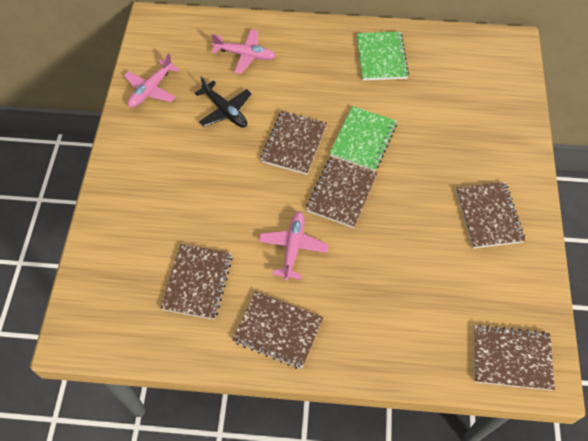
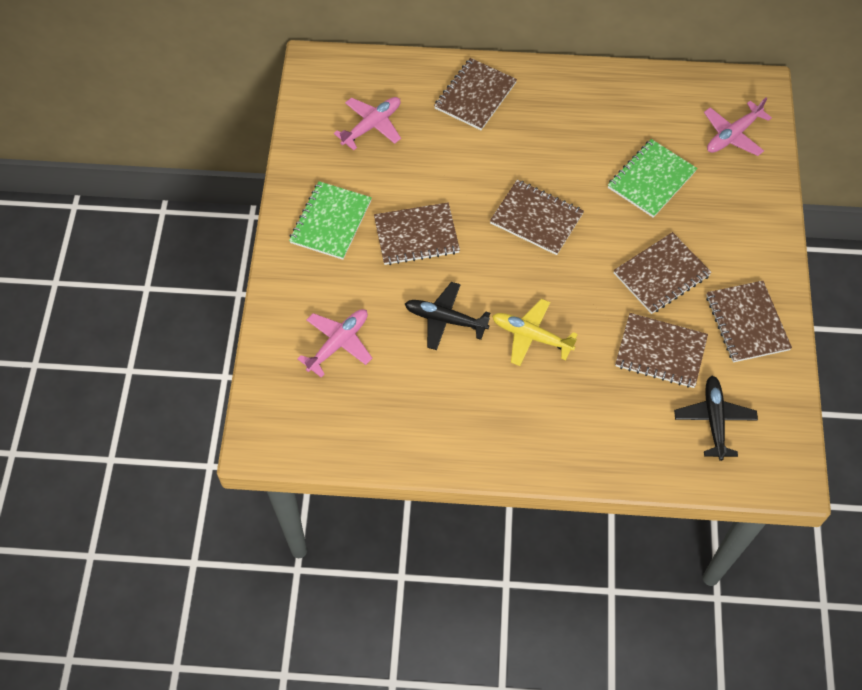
black plane: [195,76,252,128] = 1 -> [405,282,490,350] [674,376,758,461] = 2
yellow plane: none = 0 -> [492,299,578,366] = 1

